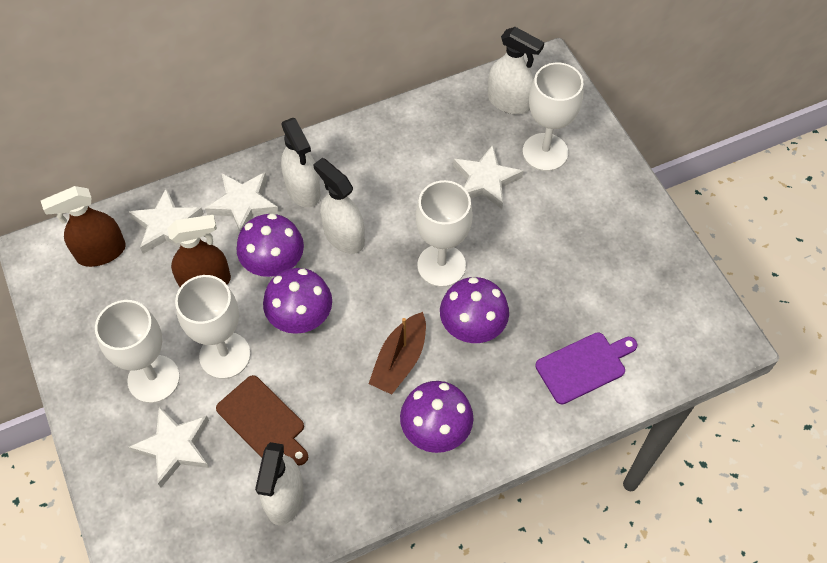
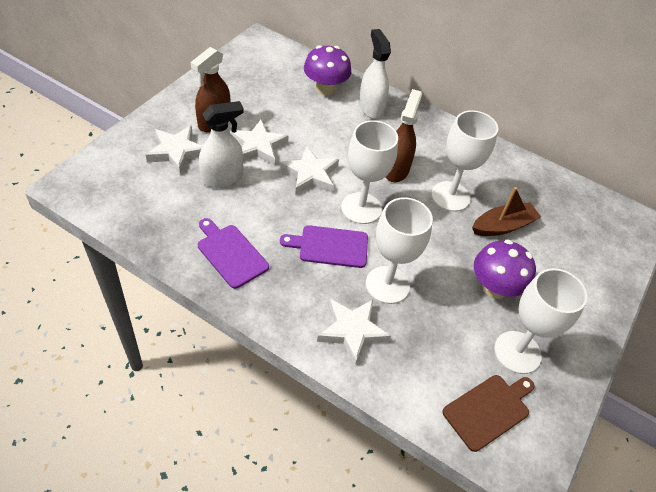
purple cutting board: [535,332,637,405] = 1 -> [198,218,269,289] [280,225,368,268] = 2
purple mushroom: [237,213,304,277] [263,268,332,334] [400,381,473,453] [440,277,509,343] = 4 -> [304,45,351,96] [474,239,536,299] = 2
white spray bottle: [255,442,304,525] [281,118,320,208] [313,158,365,254] [488,27,544,115] = 4 -> [199,101,243,188] [359,29,391,119] = 2

